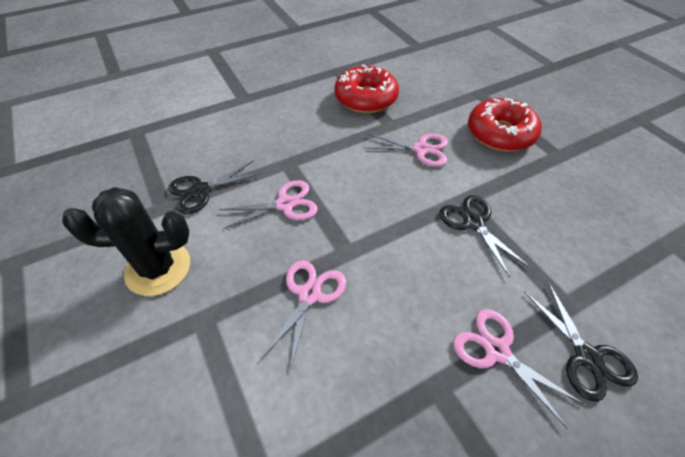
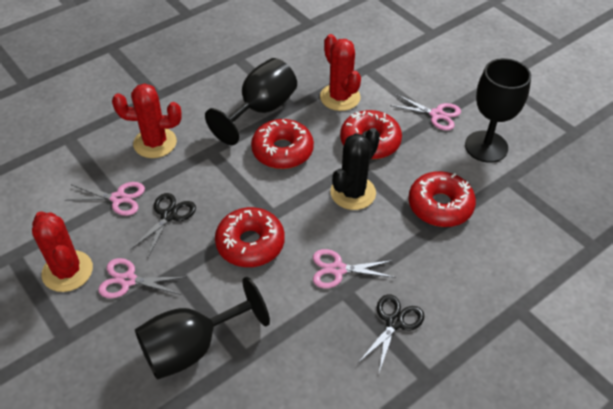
black goblet: none = 0 -> [135,277,270,380] [205,58,297,145] [465,58,531,163] = 3
black scissors: [168,160,263,214] [439,195,531,278] [524,282,638,402] = 3 -> [130,193,196,257] [358,294,424,372] = 2
red cactus: none = 0 -> [32,211,93,292] [112,83,182,158] [320,34,361,111] = 3
red donut: [334,65,399,113] [468,98,542,152] = 2 -> [215,207,285,267] [251,119,314,169] [340,110,402,159] [408,171,476,227] = 4

